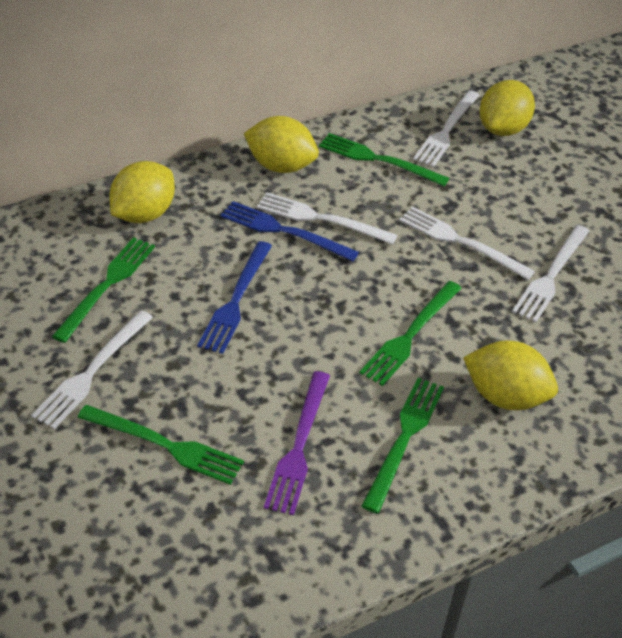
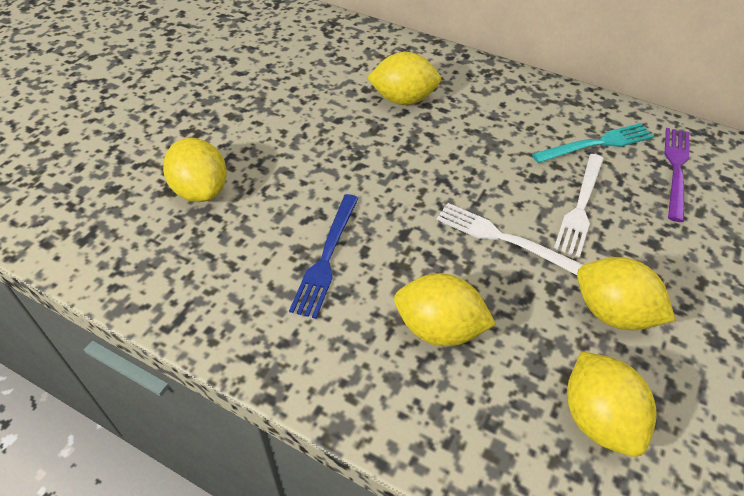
blue fork: [197,241,272,354] [221,201,359,261] = 2 -> [289,194,359,319] = 1
green fork: [52,237,155,343] [77,405,244,485] [319,133,449,186] [359,281,461,386] [362,378,444,513] = 5 -> none = 0
turquoise fork: none = 0 -> [532,123,654,163] = 1
white fork: [31,310,153,429] [257,192,397,245] [399,206,535,280] [413,90,480,167] [512,225,590,322] = 5 -> [436,203,583,275] [554,154,604,257] = 2
yellow lemon: [109,161,175,223] [244,116,319,173] [463,341,558,410] [479,80,535,136] = 4 -> [163,138,227,202] [367,52,441,105] [394,273,496,346] [567,351,657,457] [577,257,676,330] = 5

